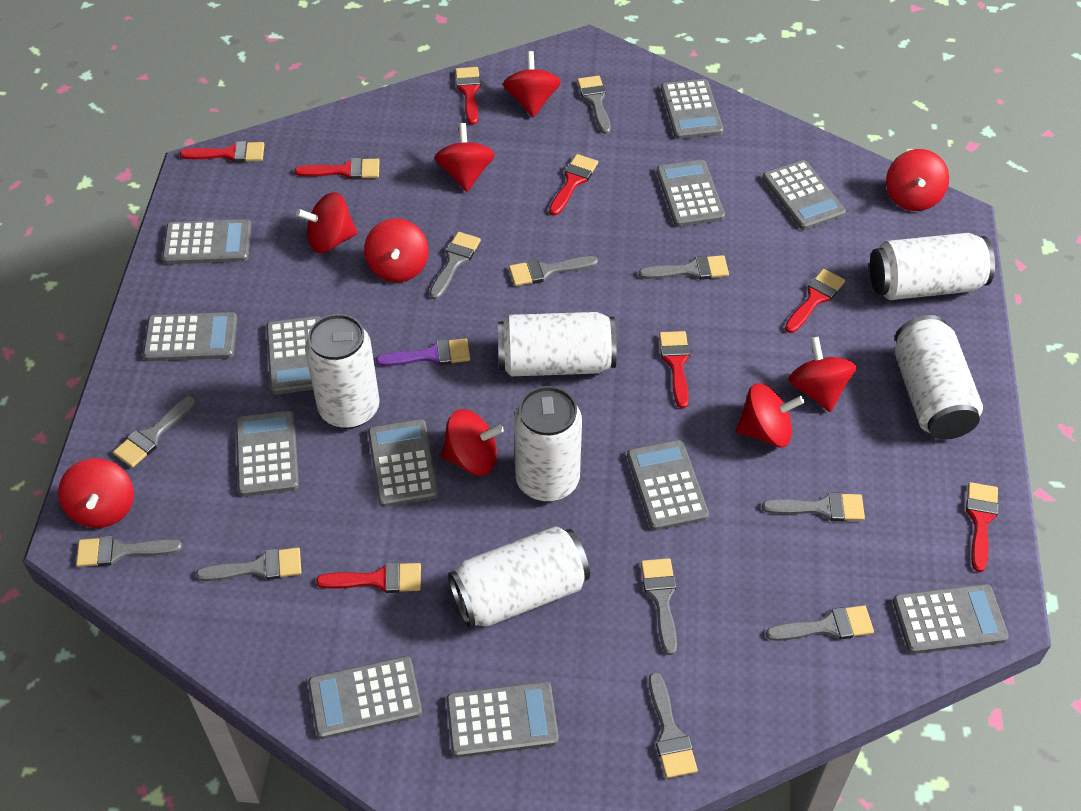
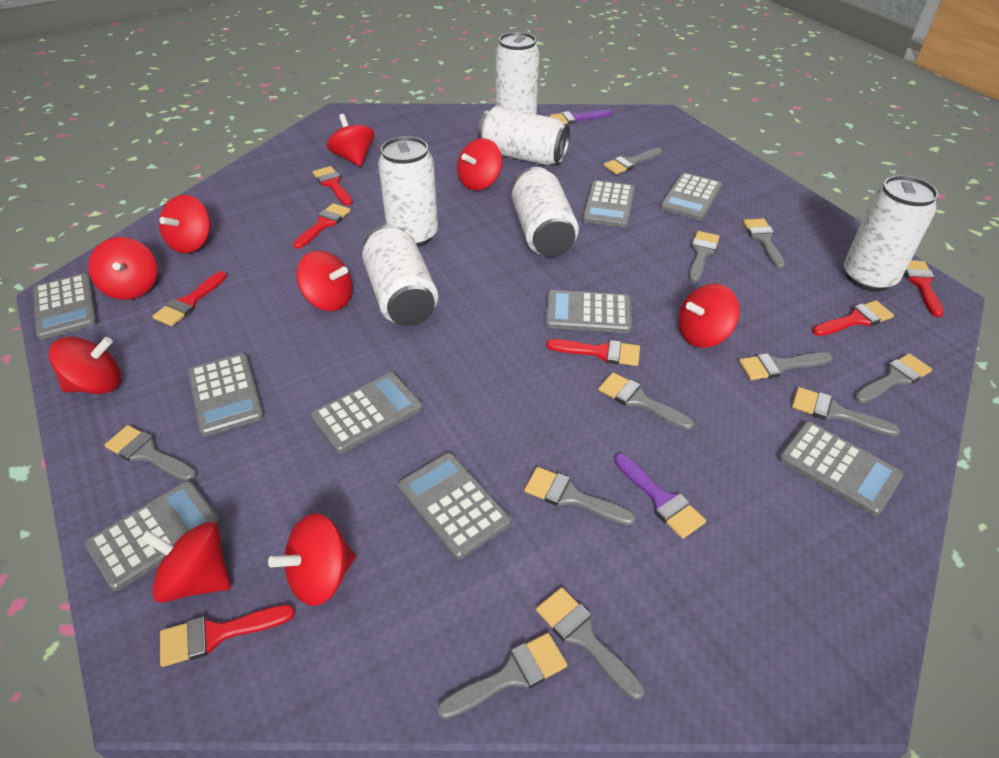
grey calculator: [143,312,237,361] [162,219,251,264] [236,410,299,497] [266,316,321,395] [308,656,422,739] [368,419,438,507] [446,681,559,758] [627,440,709,531] [657,160,725,227] [661,79,723,139] [762,160,846,230] [893,584,1009,654] = 12 -> [33,273,97,340] [85,481,221,591] [188,353,264,436] [311,372,423,453] [398,453,511,560] [545,290,632,333] [582,180,635,228] [660,173,722,221] [779,421,904,516] = 9
purple brush: [376,338,470,366] = 1 -> [550,110,612,124] [614,453,706,539] = 2
red brush: [180,141,265,163] [295,158,379,180] [316,562,421,593] [455,67,481,125] [549,154,598,216] [659,331,690,408] [785,269,845,333] [966,482,999,572] = 8 -> [152,271,227,326] [160,605,295,667] [293,203,351,249] [313,166,353,205] [546,339,640,366] [813,300,894,336] [904,260,944,317] = 7

